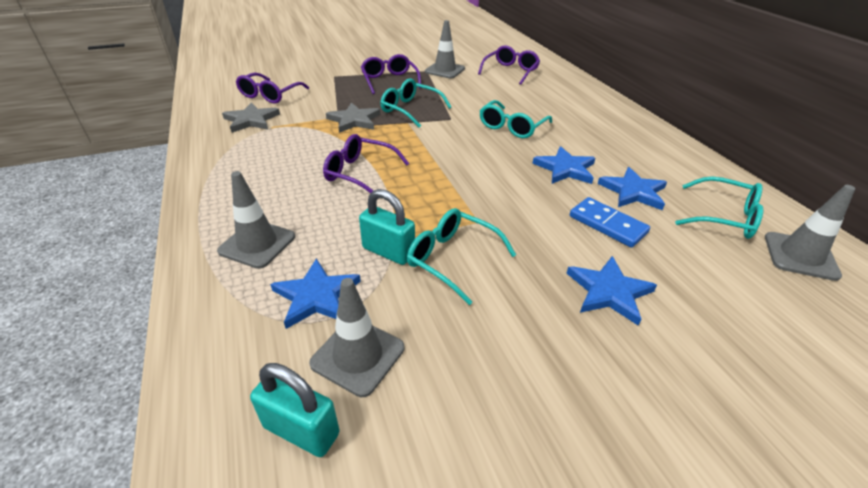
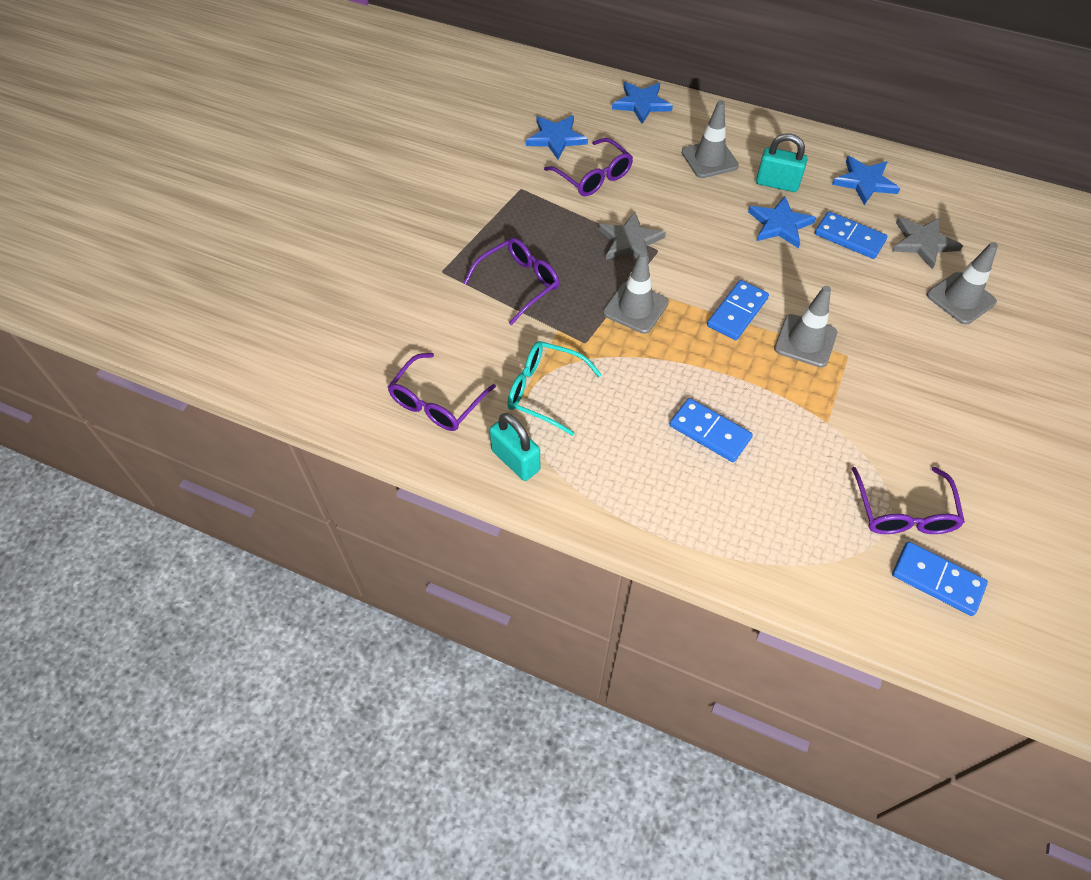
blue domino: [570,197,650,248] = 1 -> [670,398,753,462] [707,280,769,340] [815,211,888,259] [892,542,988,616] = 4
turquoise glasses: [380,78,451,127] [407,208,516,305] [480,100,552,138] [675,176,764,239] = 4 -> [507,341,602,436] = 1

